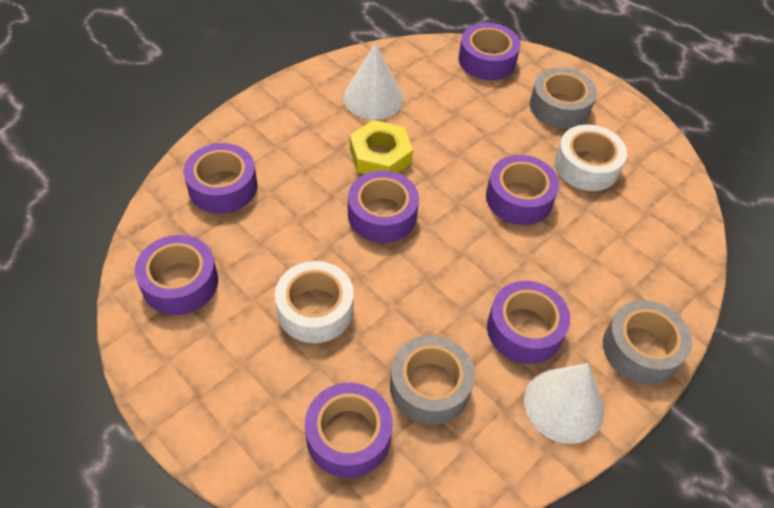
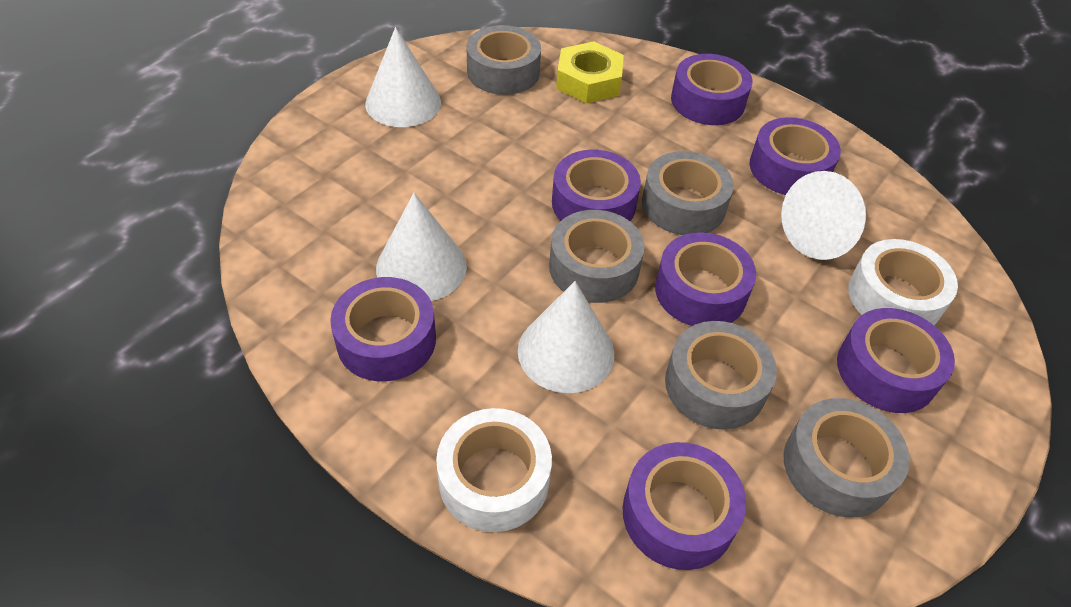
grey tape: [390,335,475,425] [530,67,597,129] [603,300,692,384] = 3 -> [466,25,541,95] [549,210,645,303] [642,151,734,235] [665,321,777,429] [783,398,910,518] = 5
white cone: [343,43,403,120] [524,363,604,444] = 2 -> [365,27,441,127] [376,193,467,301] [518,281,614,393] [781,171,866,260] = 4

